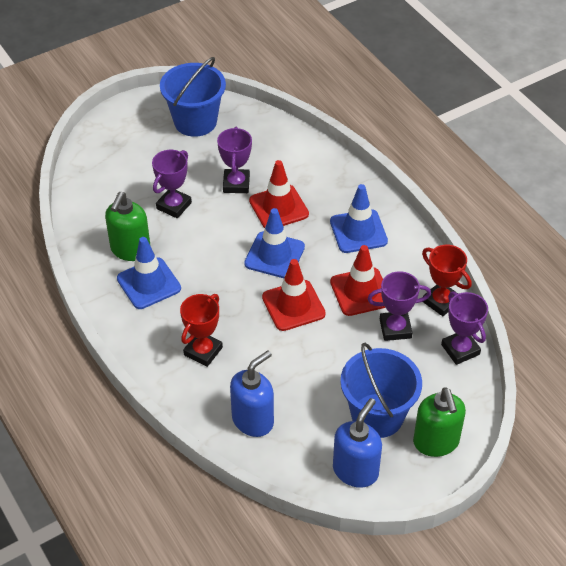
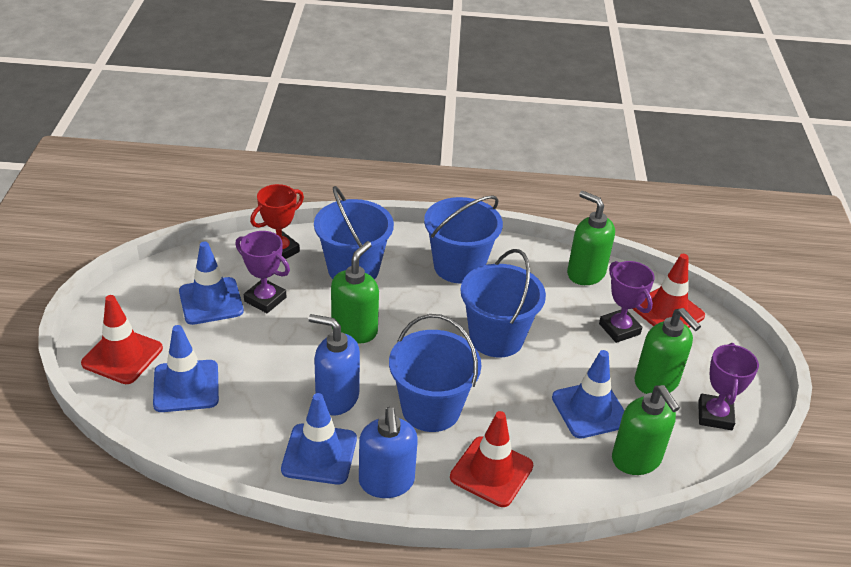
blue bucket: [160,57,226,137] [340,343,422,438] = 2 -> [314,186,394,279] [389,314,482,432] [424,195,503,284] [461,249,546,358] = 4
blue traffic cone: [117,237,181,309] [244,208,305,278] [330,184,388,253] = 3 -> [153,325,219,412] [179,241,244,325] [281,393,357,485] [552,350,625,438] = 4
green soap dispenser: [105,192,151,261] [413,387,466,457] = 2 -> [331,241,379,344] [567,191,615,285] [612,385,680,475] [634,308,701,394] = 4
purple trophy: [152,150,192,218] [217,127,252,193] [368,271,431,341] [441,291,488,365] = 4 -> [235,231,290,313] [599,261,655,343] [698,343,759,430] = 3
red trophy: [180,294,223,367] [422,245,472,316] = 2 -> [250,184,304,259] = 1

